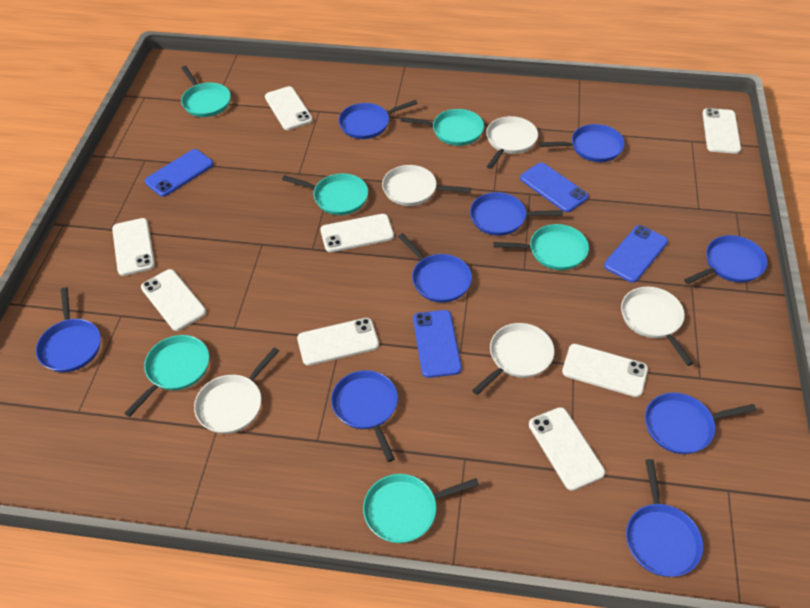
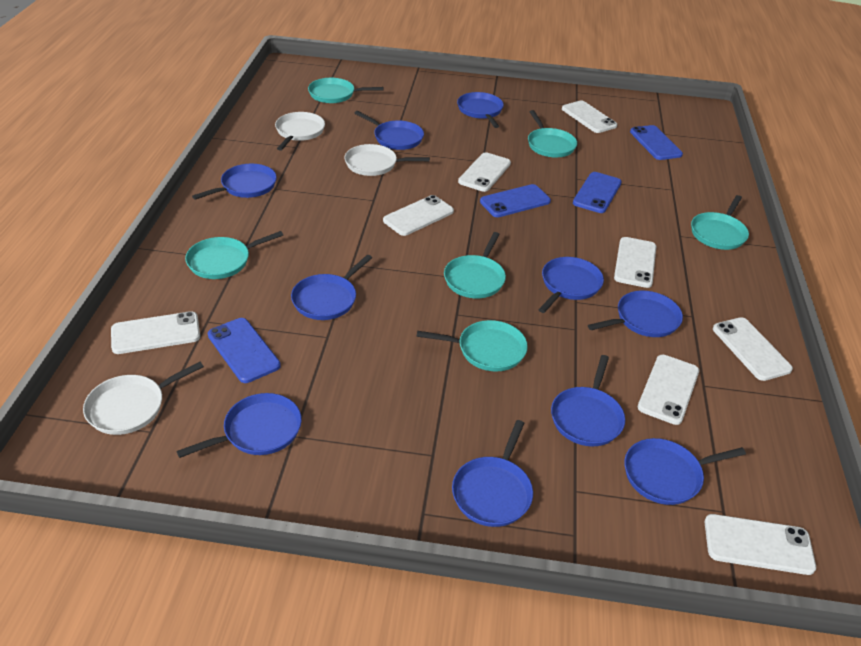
blue pan: [36,287,101,372] [331,370,398,462] [338,100,418,139] [398,233,472,303] [470,192,563,236] [540,124,625,162] [626,459,703,577] [645,393,756,454] [684,235,767,284] = 9 -> [176,393,302,458] [192,164,277,200] [291,255,372,320] [354,111,424,150] [452,420,533,527] [457,92,504,128] [538,257,604,313] [551,355,625,446] [588,291,683,337] [624,438,746,505] = 10
white pan: [194,347,279,434] [382,165,471,206] [472,323,554,395] [486,116,538,169] [621,287,693,366] = 5 -> [83,362,204,435] [275,112,325,151] [344,144,430,176] = 3

